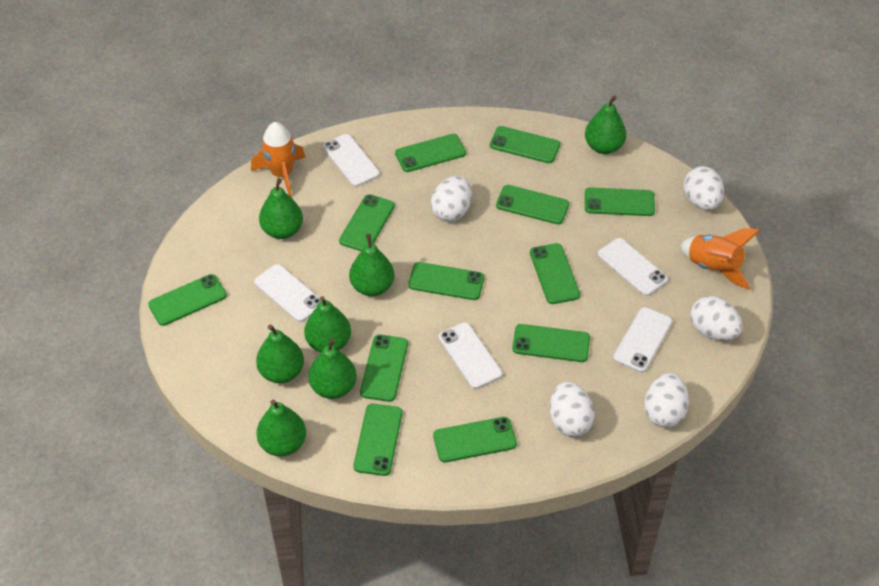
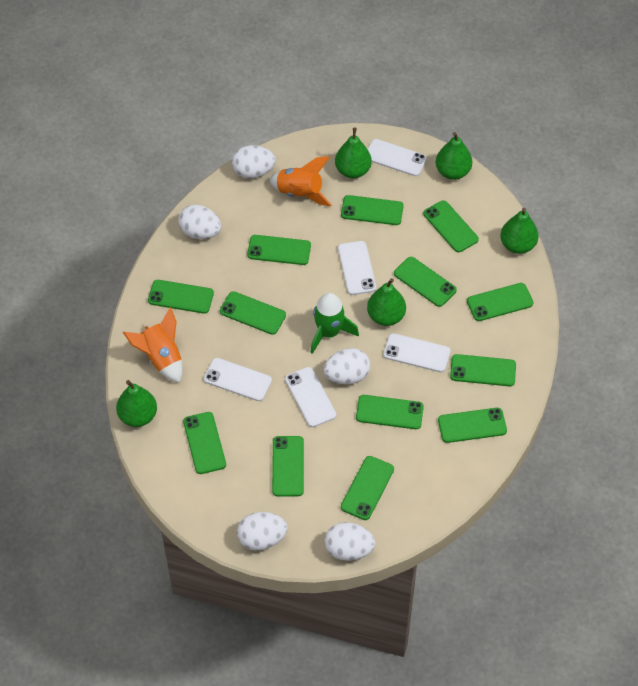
green pear: [256,325,304,383] [256,400,306,456] [259,178,303,239] [304,296,351,352] [309,338,357,399] [349,234,395,296] [585,96,627,154] = 7 -> [116,380,157,427] [335,127,372,178] [367,278,406,326] [436,132,472,180] [500,208,539,254] = 5
green phone: [148,274,227,326] [339,194,395,251] [354,404,402,476] [360,335,408,402] [395,134,466,172] [408,262,484,300] [433,417,517,462] [490,126,560,163] [496,185,569,225] [512,324,590,362] [530,243,580,304] [585,187,655,216] = 12 -> [148,280,214,314] [183,412,226,474] [220,291,286,335] [247,235,311,265] [272,436,304,497] [341,195,404,225] [341,456,394,520] [356,395,424,429] [394,257,457,307] [423,200,479,252] [438,408,507,443] [450,354,516,386] [467,283,534,321] = 13
green rocket: none = 0 -> [310,293,359,354] = 1

